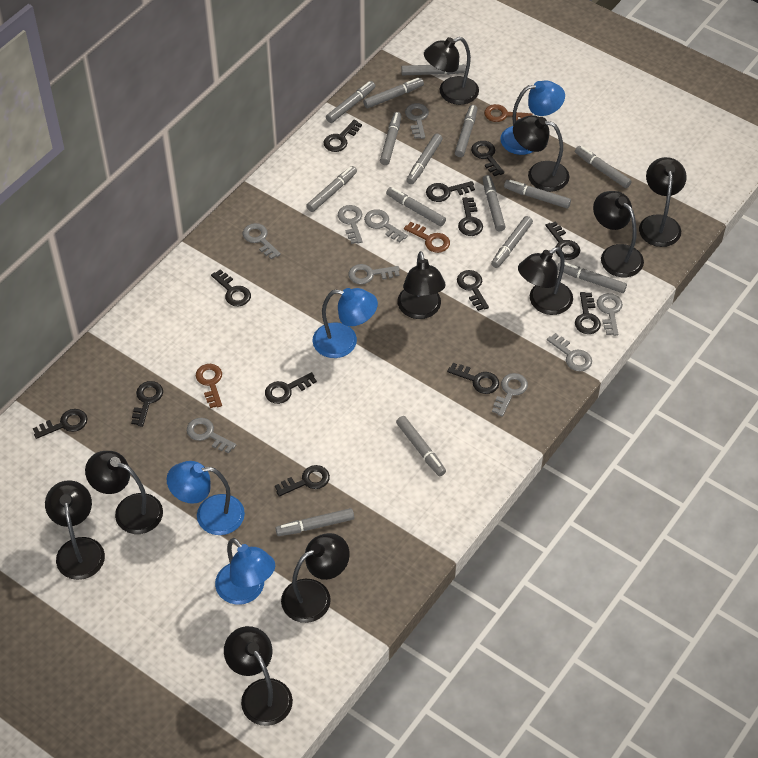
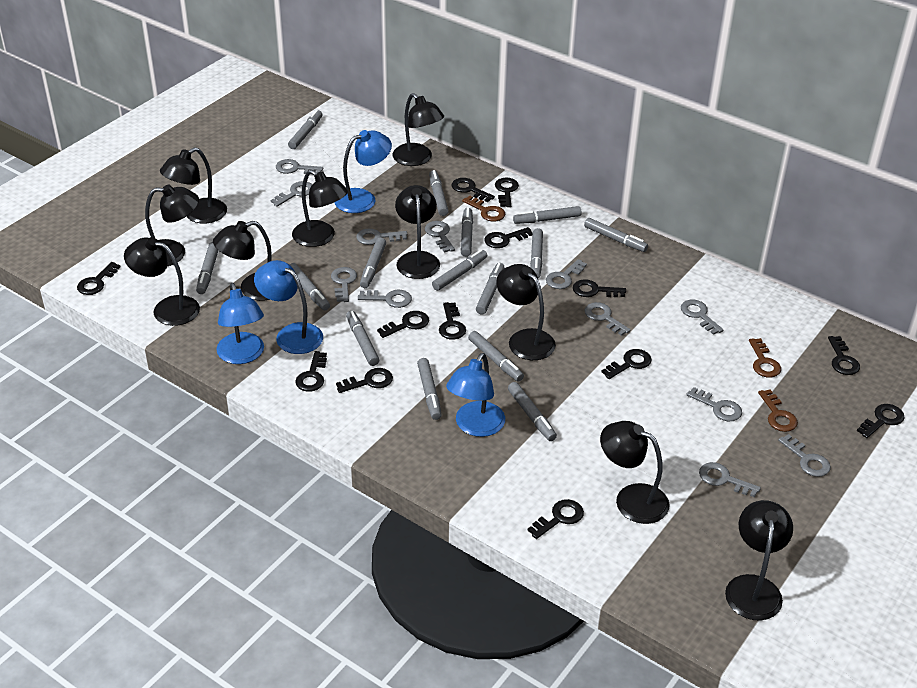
grey key: [187,418,236,453] [243,223,281,260] [338,205,363,244] [348,264,400,284] [364,209,408,242] [405,103,429,139] [492,373,528,417] [547,333,592,371] [597,293,623,336] = 9 -> [271,181,312,207] [276,159,323,174] [331,267,357,302] [356,228,408,245] [358,290,412,308] [425,221,455,253] [546,259,587,289] [585,302,631,336] [681,300,724,335] [686,387,742,422] [699,462,761,497] [778,434,831,477] = 12

